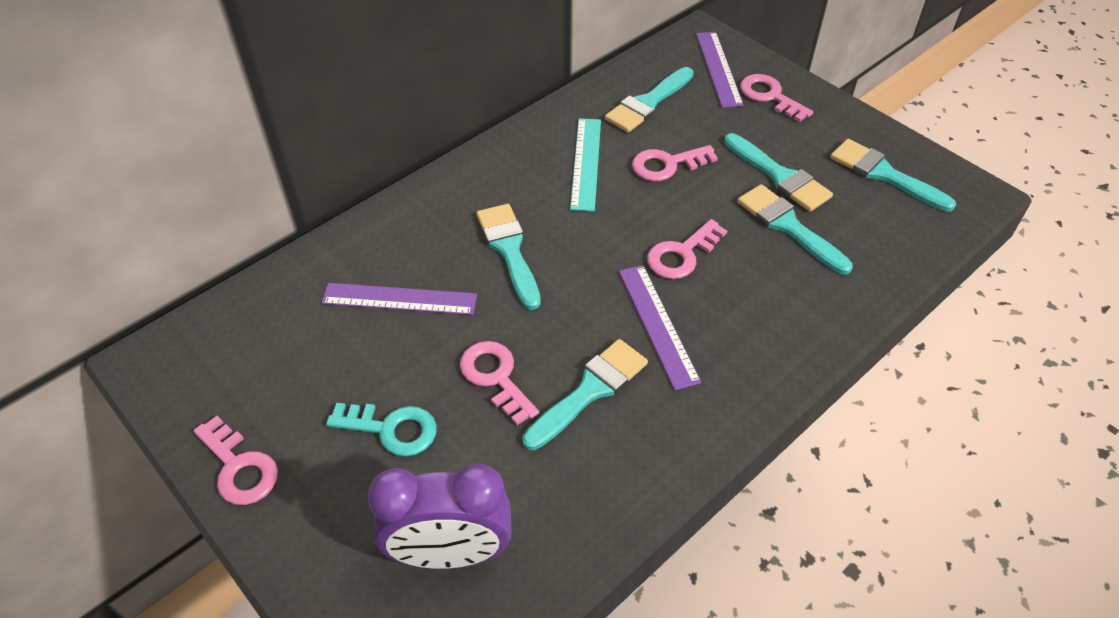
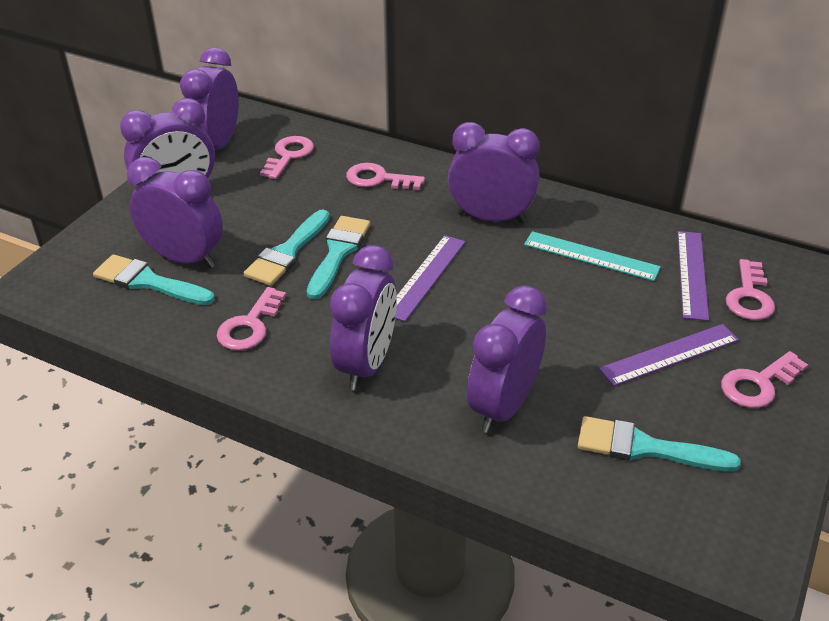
purple clock: [368,464,511,569] = 1 -> [120,98,215,186] [127,157,223,268] [180,48,239,150] [330,245,397,390] [448,122,540,223] [467,285,547,433] = 6
turquoise brush: [477,204,541,310] [522,339,648,450] [605,67,694,132] [724,133,833,212] [737,184,853,274] [830,139,956,212] = 6 -> [93,254,215,305] [244,210,330,286] [307,216,370,300] [578,416,741,472] = 4
turquoise key: [326,403,437,456] = 1 -> none = 0

